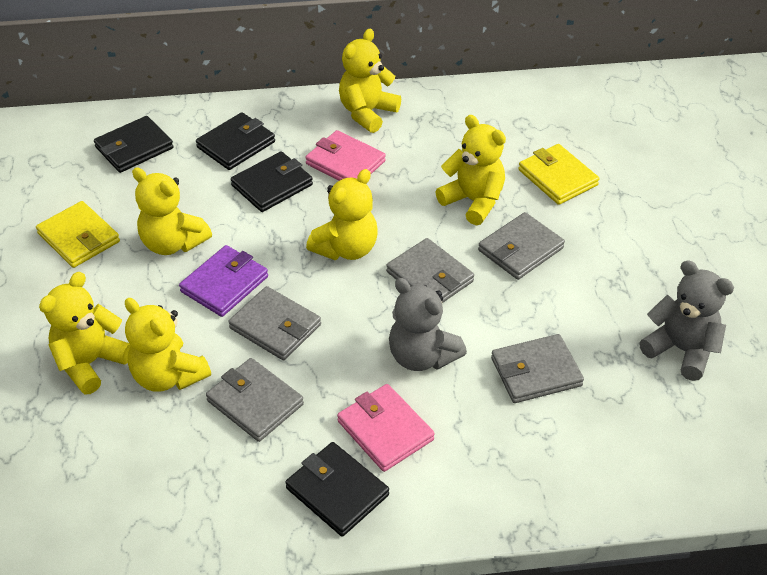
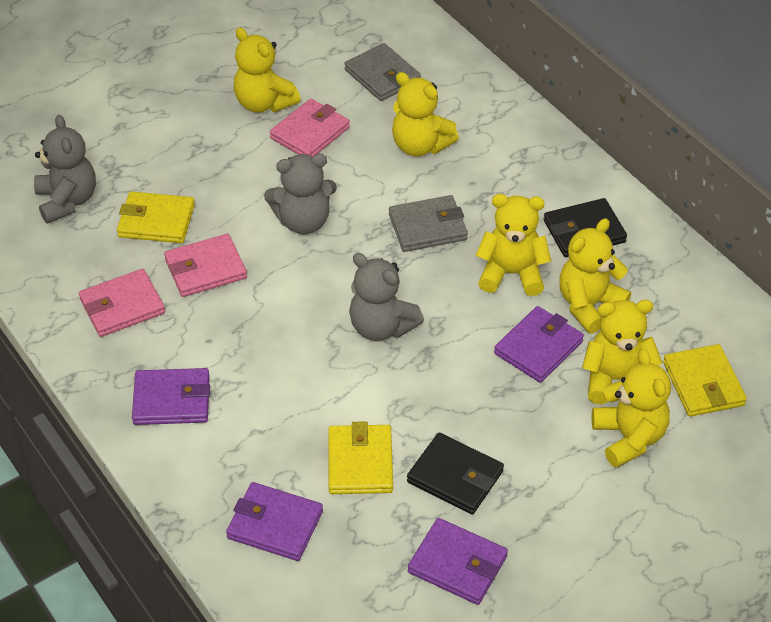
black wallet: [94,116,173,173] [196,112,275,170] [231,151,313,212] [285,442,389,537] = 4 -> [407,433,504,514] [544,198,627,257] = 2
grey teddy bear: [389,278,467,371] [639,260,734,381] = 2 -> [34,115,96,224] [264,154,337,235] [349,253,424,341] = 3
grey wallet: [206,358,304,442] [228,286,321,360] [386,238,474,303] [478,212,565,280] [491,334,584,403] = 5 -> [344,43,421,101] [389,195,468,252] = 2
pink wallet: [305,130,386,181] [337,384,435,472] = 2 -> [79,269,165,337] [164,234,247,297] [270,99,350,157] = 3
purple wallet: [179,245,268,317] = 1 -> [132,368,210,425] [226,482,323,561] [408,518,508,605] [494,306,584,383] = 4
yellow wallet: [36,201,120,268] [518,144,599,205] = 2 -> [117,191,195,243] [328,421,393,494] [663,344,747,417] = 3

